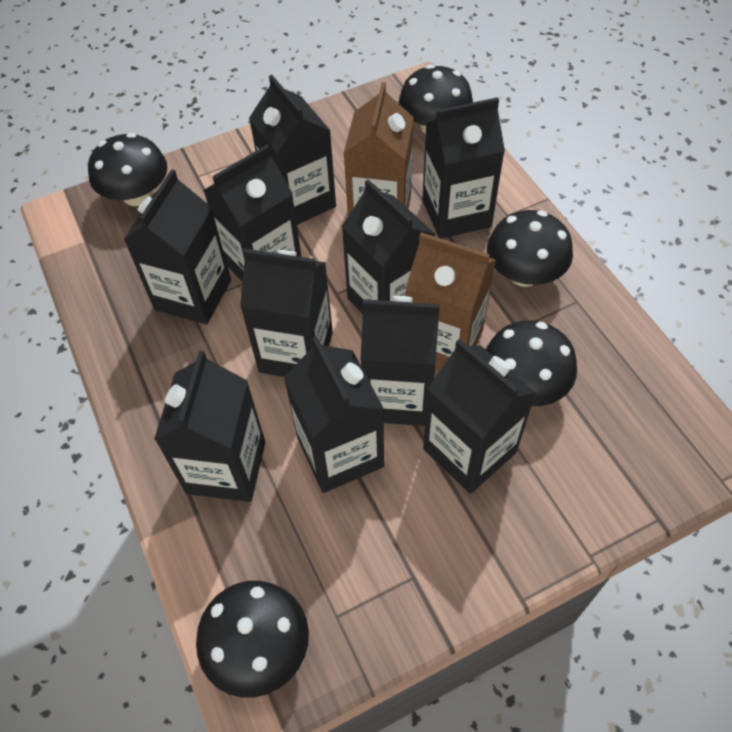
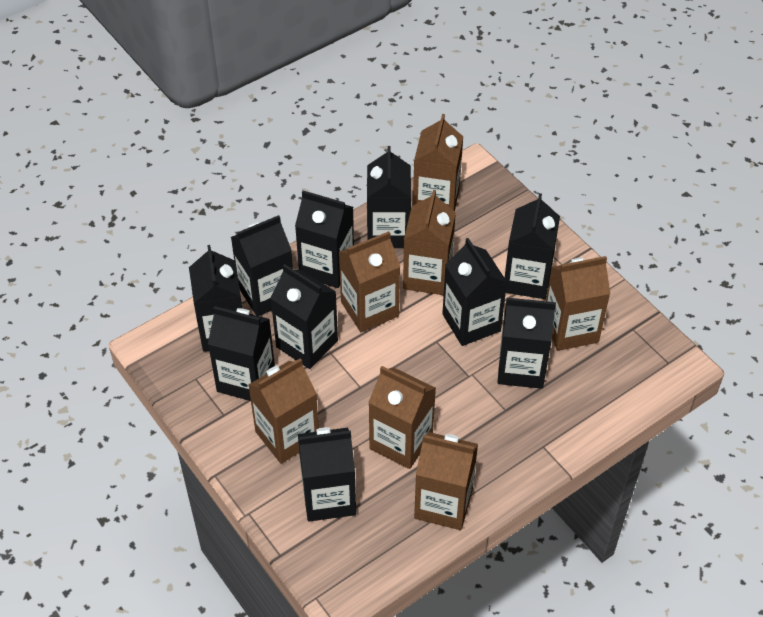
black mushroom: [88,133,167,206] [196,581,309,698] [399,65,473,134] [486,320,577,406] [487,210,573,287] = 5 -> none = 0
brown carton: [343,82,414,216] [405,232,496,370] = 2 -> [248,358,319,464] [339,231,400,332] [368,366,436,469] [403,190,456,295] [413,114,463,211] [414,432,478,530] [546,256,610,351] = 7

